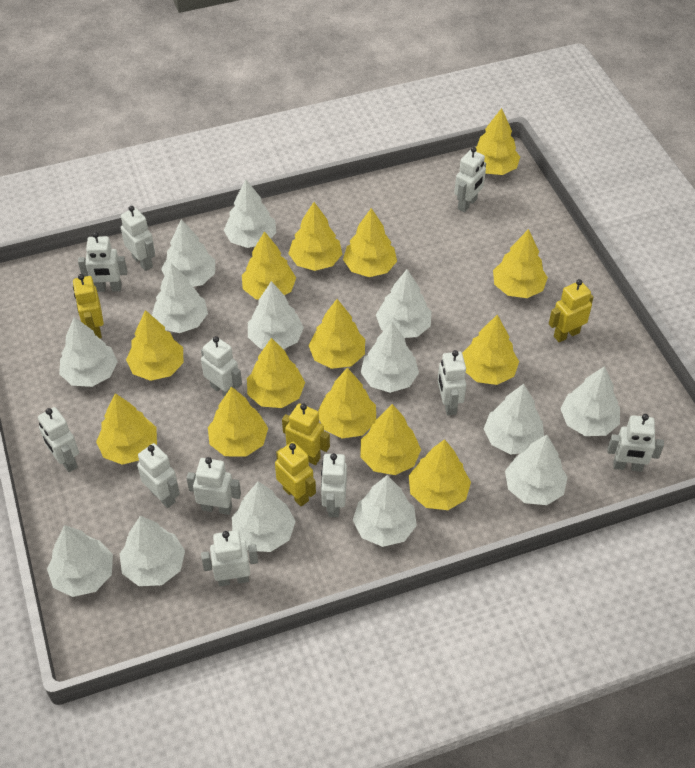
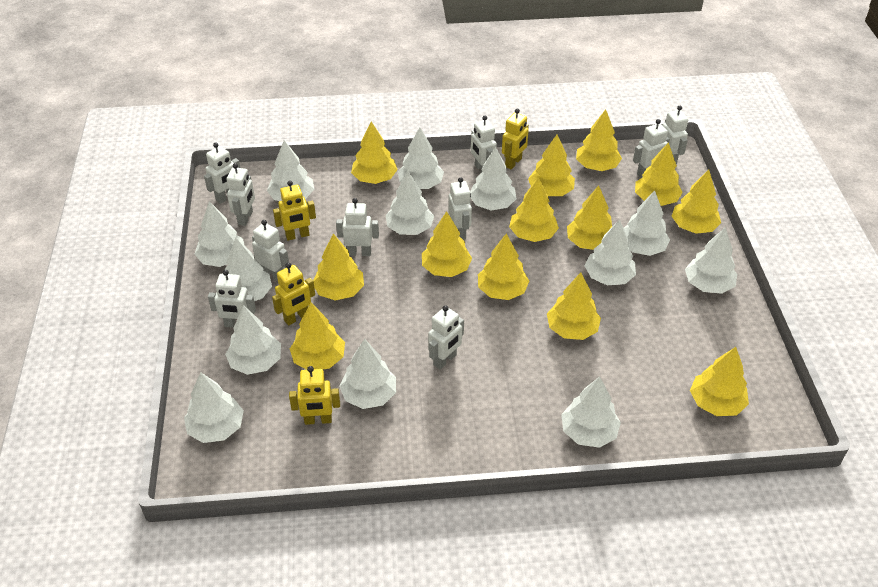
white robot: [38,407,79,472] [78,232,127,292] [121,206,155,271] [137,443,180,508] [186,457,241,515] [201,336,242,397] [201,530,258,586] [321,453,347,517] [438,350,466,416] [454,147,486,212] [607,414,664,472] = 11 -> [204,142,240,204] [208,270,256,328] [227,163,255,226] [252,220,289,281] [336,198,379,256] [428,305,464,369] [448,177,472,239] [471,115,497,173] [633,119,670,178] [662,105,688,165] = 10
white tree: [47,525,113,597] [59,317,118,387] [120,516,185,586] [152,263,208,333] [161,219,215,287] [224,180,276,248] [232,482,296,552] [248,281,304,349] [353,475,417,547] [361,322,419,393] [376,269,432,338] [484,384,544,455] [505,435,568,505] [560,366,620,436] = 14 -> [184,372,244,443] [195,201,245,267] [224,238,272,301] [225,305,281,375] [267,140,315,201] [339,339,396,409] [386,171,434,235] [397,127,444,189] [470,147,517,210] [561,377,621,448] [585,219,636,285] [624,190,670,256] [685,227,737,294] = 13
yellow tree: [96,393,157,465] [126,310,184,381] [208,387,268,457] [242,231,296,299] [247,338,305,408] [288,202,342,271] [308,299,365,369] [318,368,376,438] [343,208,397,277] [360,404,421,475] [409,439,471,510] [462,315,519,385] [476,108,520,175] [493,229,548,298] = 14 -> [290,302,345,369] [313,233,364,301] [351,121,398,184] [422,211,472,277] [478,233,529,300] [509,177,559,242] [528,135,575,196] [547,272,601,340] [567,185,612,250] [576,109,622,171] [635,142,683,206] [672,169,721,234] [690,347,749,416] = 13

